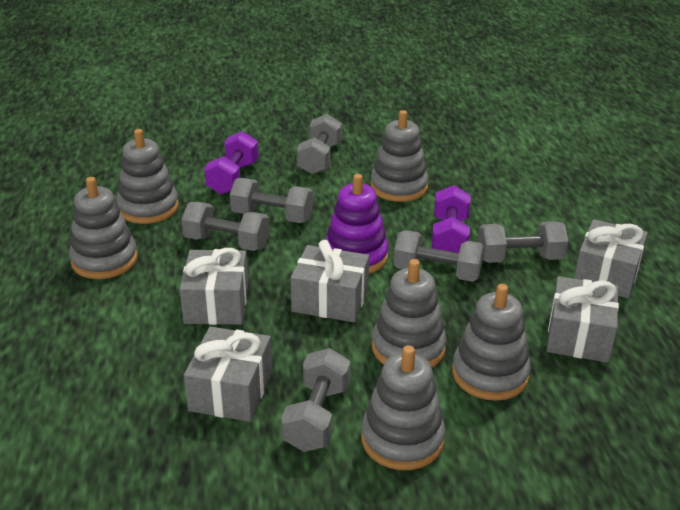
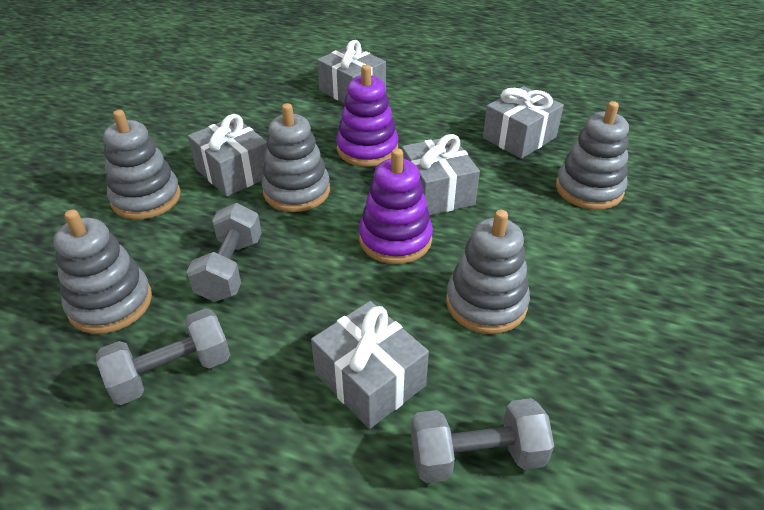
grey dumbbell: [181,202,269,251] [230,178,313,223] [281,348,350,452] [297,114,342,175] [393,230,484,282] [477,221,568,263] = 6 -> [96,308,230,405] [187,203,262,302] [411,398,554,483] = 3
grey stacking toy: [69,177,138,279] [116,129,179,224] [361,345,445,470] [371,110,429,202] [372,259,447,368] [452,284,531,401] = 6 -> [54,209,152,334] [103,110,181,219] [261,103,330,212] [446,210,530,334] [556,101,629,210] = 5
purple dumbbell: [204,131,259,195] [431,185,471,253] = 2 -> none = 0
purple stacking toy: [325,174,389,274] = 1 -> [336,65,398,167] [359,148,433,264] = 2

